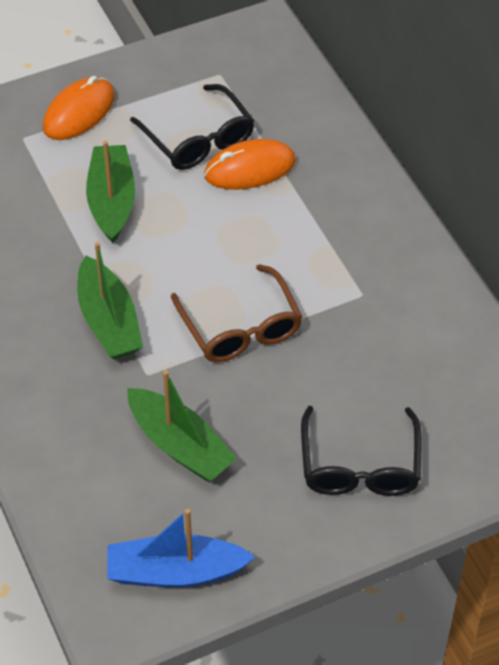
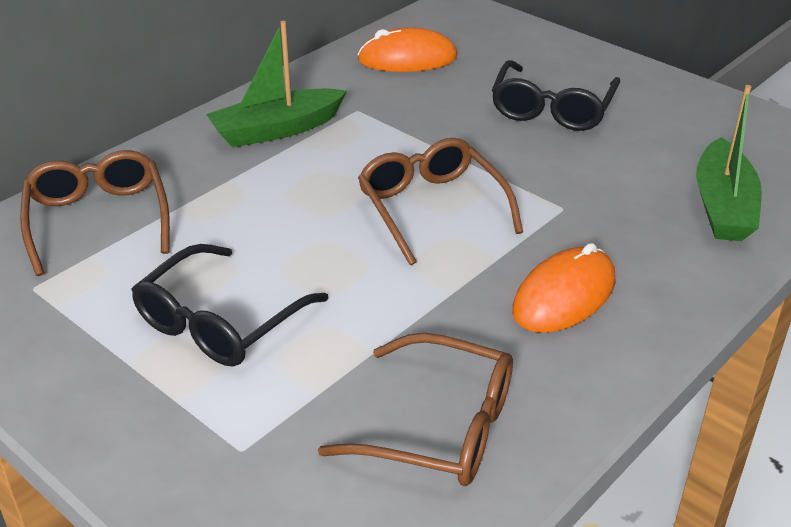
blue boat: [107,509,255,587] = 1 -> none = 0
brown glasses: [171,264,302,362] = 1 -> [20,150,170,276] [318,333,513,486] [358,138,523,265] = 3
green boat: [77,242,143,359] [86,141,135,243] [127,370,237,481] = 3 -> [206,21,347,147] [696,85,762,241] = 2

